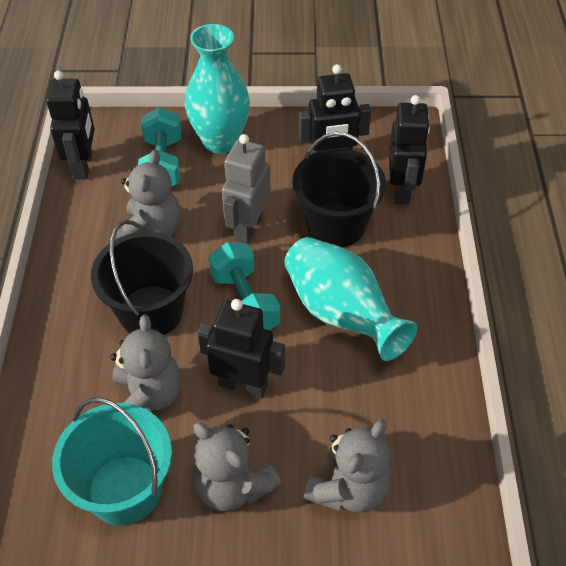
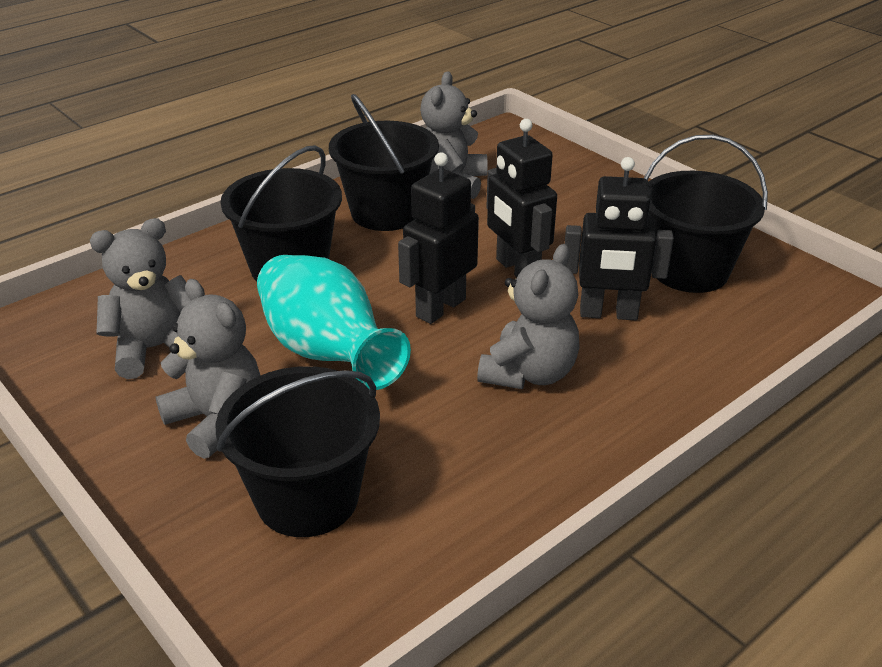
black bucket: [91,220,193,335] [292,132,386,247] = 2 -> [215,366,380,537] [220,145,342,282] [329,94,439,231] [644,135,768,293] = 4
black robot: [46,70,95,179] [198,299,285,398] [299,64,371,154] [389,95,430,205] = 4 -> [398,152,479,324] [486,119,557,277] [565,157,674,320] = 3
grey robot: [222,134,271,244] = 1 -> none = 0
turquoise bucket: [52,397,172,525] = 1 -> none = 0
turquoise dumbbell: [138,107,181,186] [208,242,280,330] = 2 -> none = 0
turquoise vase: [185,24,250,154] [285,237,417,361] = 2 -> [257,255,411,390] = 1

